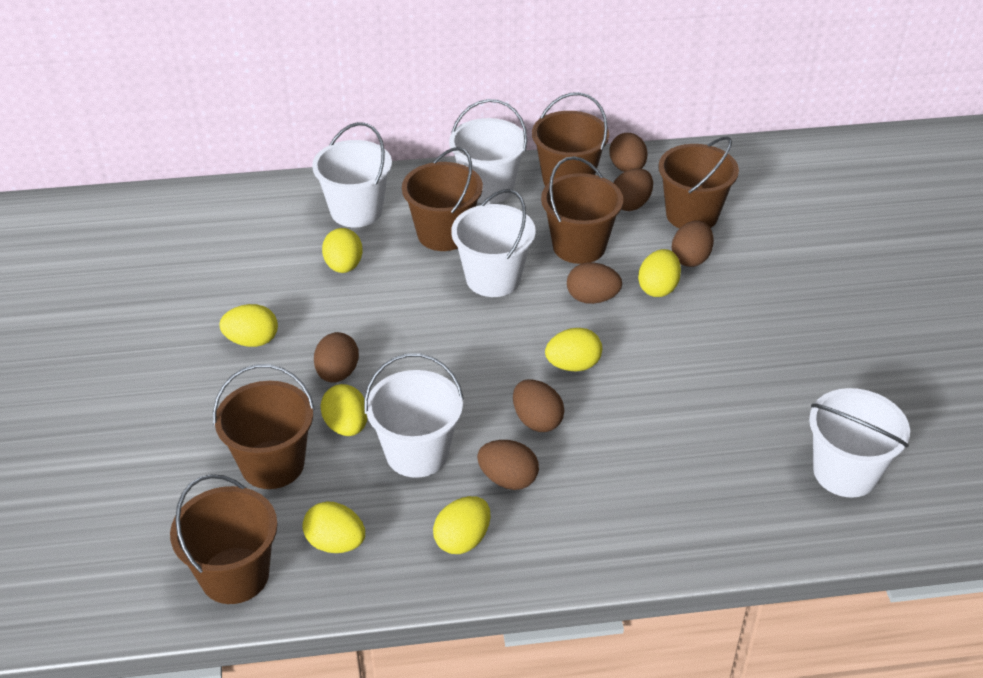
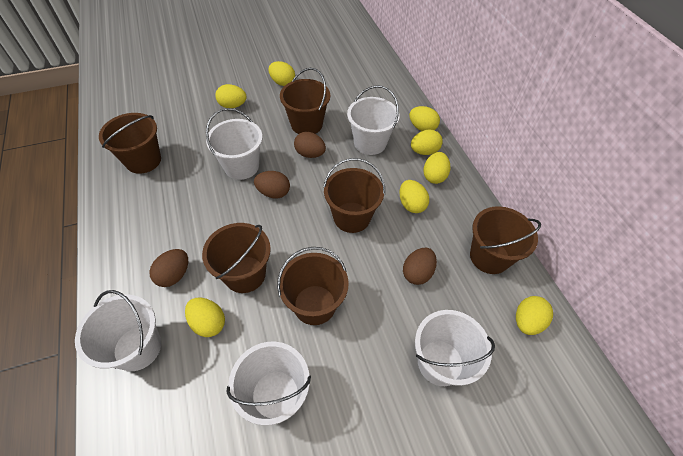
brown egg: [314,332,359,383] [477,440,539,490] [513,379,564,432] [567,262,622,304] [609,133,648,172] [613,168,653,211] [671,220,714,267] = 7 -> [149,249,188,287] [254,171,290,198] [294,132,326,158] [403,247,437,285] = 4
yellow egg: [219,304,278,347] [302,502,365,553] [320,384,368,436] [322,228,363,273] [433,496,490,554] [545,328,602,372] [638,249,681,297] = 7 -> [185,298,225,337] [215,84,247,108] [268,61,295,86] [399,180,429,213] [409,106,440,131] [411,130,443,155] [423,152,450,184] [516,296,553,335] = 8

